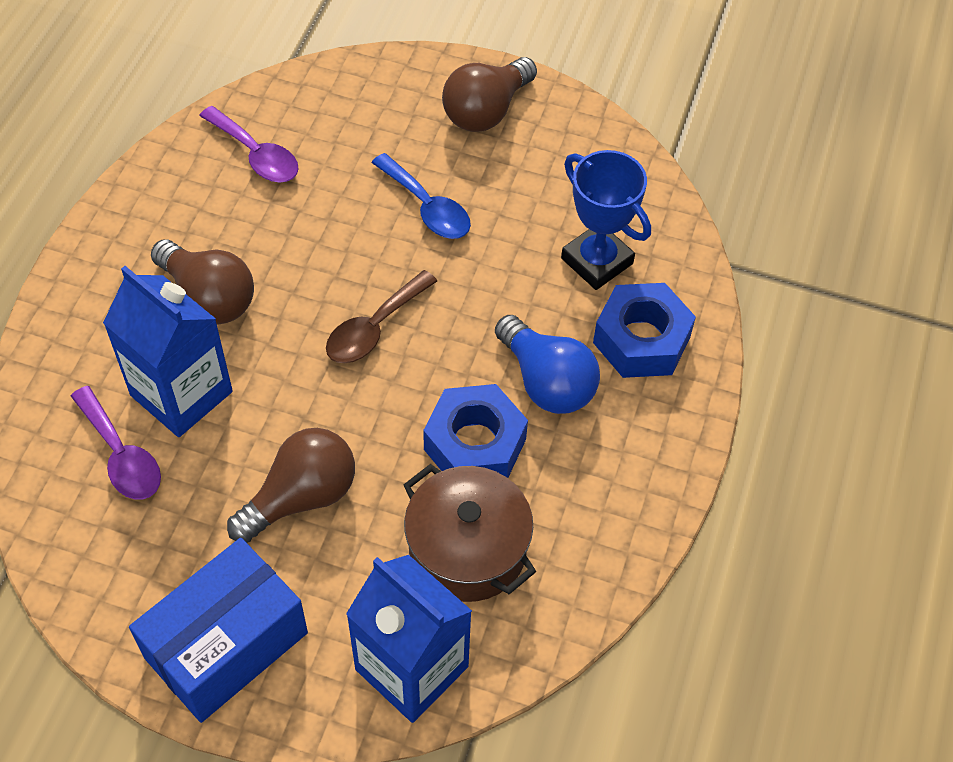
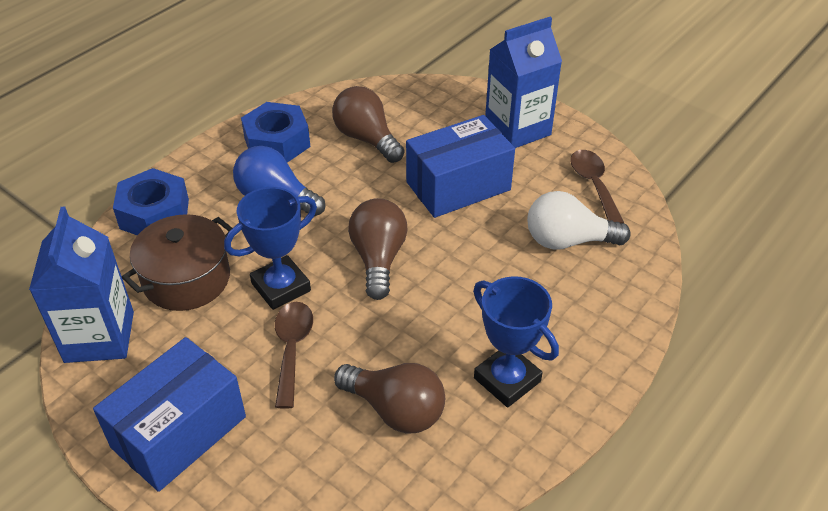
blue box: [129,538,308,723] = 1 -> [93,337,246,492] [406,115,515,218] = 2
blue spoon: [371,153,471,239] = 1 -> none = 0
blue trophy: [561,150,651,290] = 1 -> [224,187,317,310] [473,276,559,407] = 2
brown spoon: [326,270,437,363] = 1 -> [275,302,313,409] [570,150,624,223] = 2
purple spoon: [71,386,161,500] [199,106,299,182] = 2 -> none = 0
white light bulb: none = 0 -> [527,191,631,250] = 1

